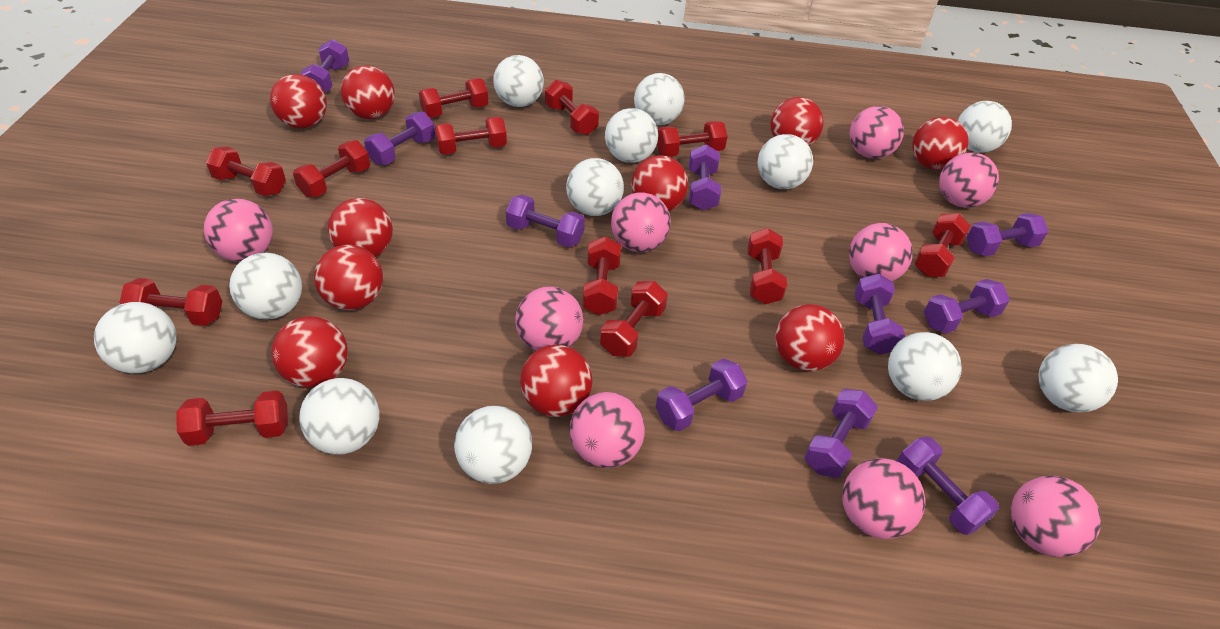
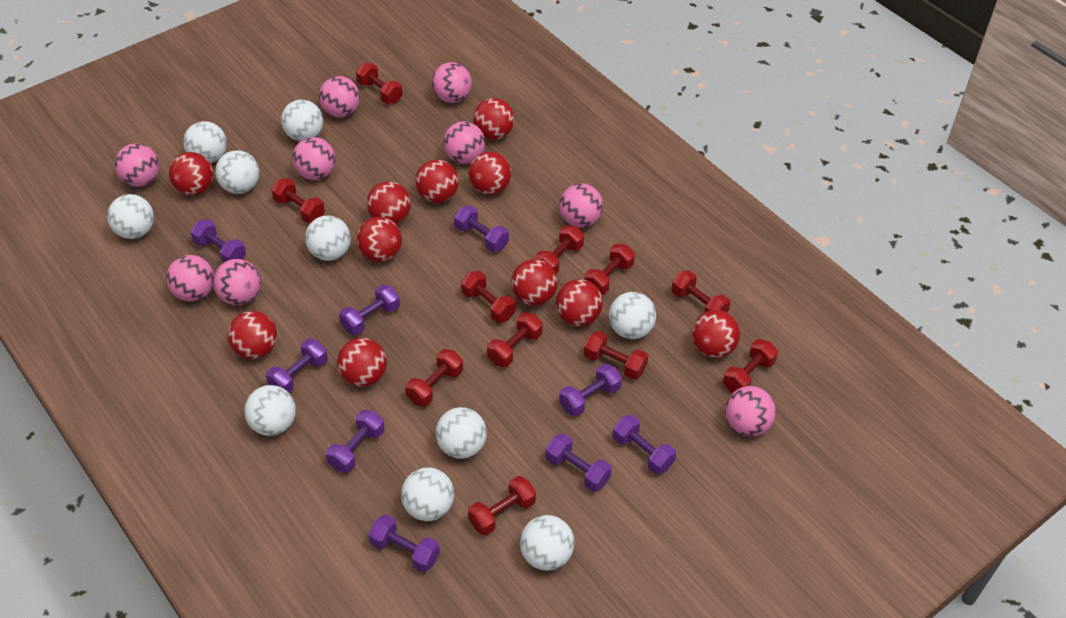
purple dumbbell: [300,39,349,93] [364,112,435,165] [506,195,585,247] [656,359,747,431] [689,144,721,210] [804,389,878,478] [855,274,905,355] [897,437,999,535] [924,279,1010,334] [966,213,1049,256] = 10 -> [190,219,246,263] [266,339,328,392] [326,410,385,473] [339,284,400,335] [368,514,440,572] [454,205,509,252] [546,433,612,492] [559,363,622,416] [612,415,676,474] = 9
red ball: [270,74,327,129] [271,316,348,388] [314,245,383,310] [328,198,393,257] [341,65,395,119] [520,345,593,417] [631,155,688,211] [771,97,823,146] [775,304,845,371] [913,117,968,170] = 10 -> [169,152,214,196] [228,311,277,359] [337,338,387,387] [356,217,402,262] [367,181,411,224] [415,159,459,203] [469,151,511,195] [473,98,515,140] [511,259,558,306] [556,279,603,326] [692,310,740,358] = 11
red dumbbell: [119,278,222,326] [176,391,288,446] [206,147,286,196] [293,140,370,197] [419,78,488,118] [435,116,507,154] [545,80,599,135] [582,237,621,315] [600,281,668,357] [657,121,728,157] [747,228,787,304] [914,213,971,277] = 12 -> [271,178,325,223] [356,63,403,104] [405,349,463,407] [461,271,516,323] [468,476,536,535] [487,312,543,367] [535,226,584,273] [584,244,635,295] [584,331,648,380] [671,270,730,312] [723,339,778,393] = 11
white ball: [94,302,177,373] [229,253,302,320] [299,378,379,455] [454,406,532,484] [493,55,544,107] [566,158,624,216] [605,108,658,163] [634,73,685,125] [757,134,813,189] [888,332,962,401] [958,101,1012,153] [1039,344,1118,413] = 12 -> [107,194,154,239] [183,121,227,163] [215,150,260,194] [244,385,296,436] [281,100,323,141] [305,215,351,261] [401,467,454,521] [435,407,487,459] [520,515,574,571] [609,292,656,339] = 10

